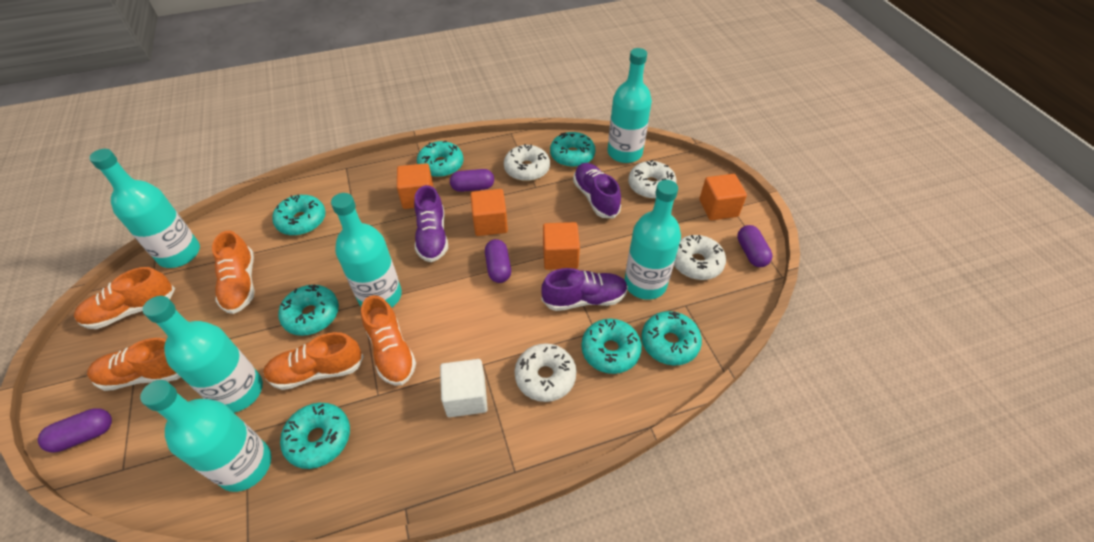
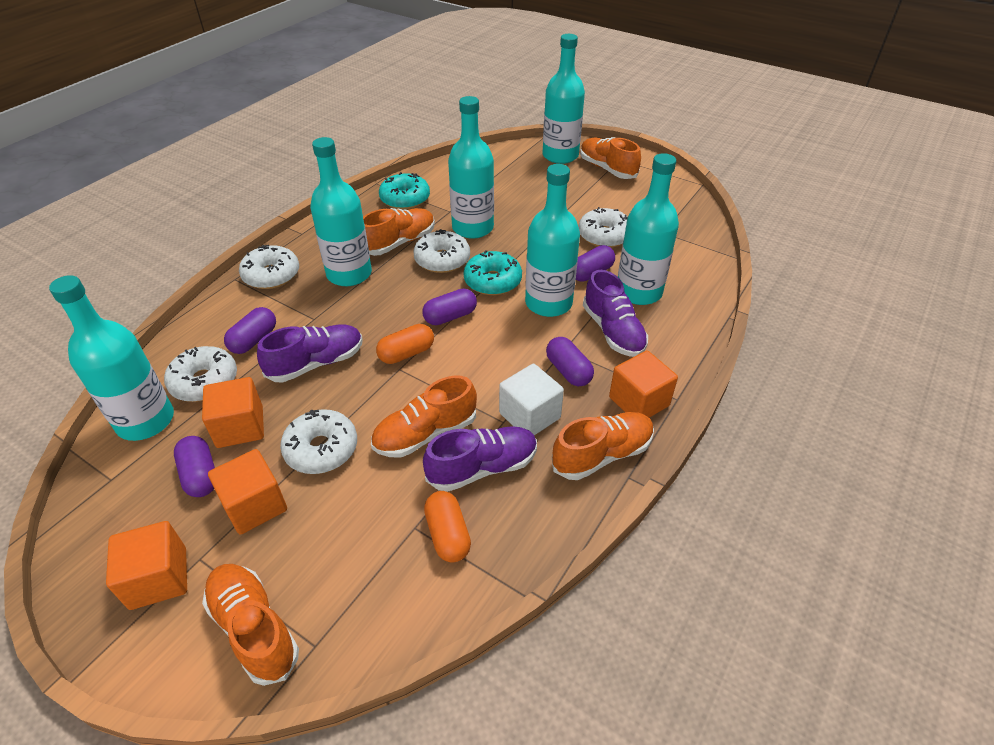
orange capsule: none = 0 -> [376,324,434,364] [424,491,471,563] = 2
purple capsule: [38,408,112,452] [450,169,494,192] [485,239,511,283] [737,225,772,267] = 4 -> [174,436,215,497] [224,307,276,354] [422,288,477,325] [546,337,594,386] [576,245,615,282] = 5
turquoise donut: [272,194,326,236] [278,285,339,336] [280,403,350,469] [417,141,463,177] [550,132,595,167] [581,319,642,374] [641,311,702,366] = 7 -> [379,172,430,210] [464,250,522,296] = 2
white donut: [504,144,550,181] [514,343,576,402] [628,160,677,199] [674,235,726,280] = 4 -> [164,346,237,402] [239,245,299,289] [280,409,357,474] [413,229,470,273] [579,207,627,248] = 5

